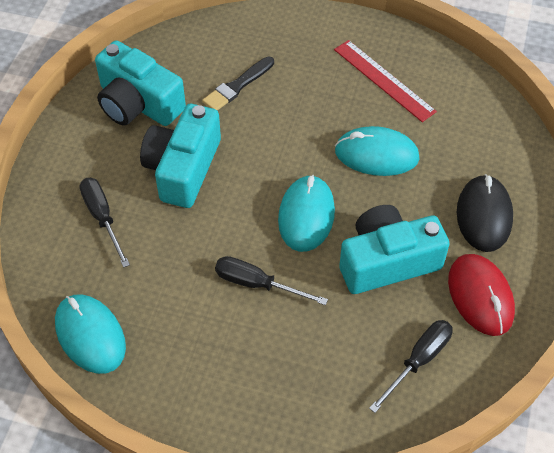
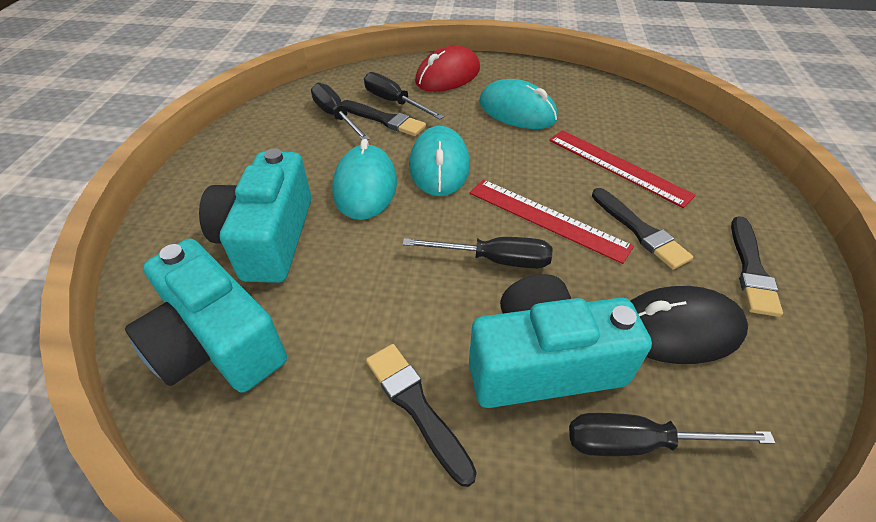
black brush: [202,57,274,111] = 1 -> [342,100,426,136] [366,344,477,487] [592,188,693,269] [731,216,783,317] = 4
black screwdriver: [80,178,130,268] [215,256,328,305] [369,320,453,413] = 3 -> [311,83,370,140] [364,72,444,120] [402,237,553,268] [569,413,776,456] = 4
red ruler: [334,40,437,122] = 1 -> [470,180,634,264] [549,130,696,208] = 2

